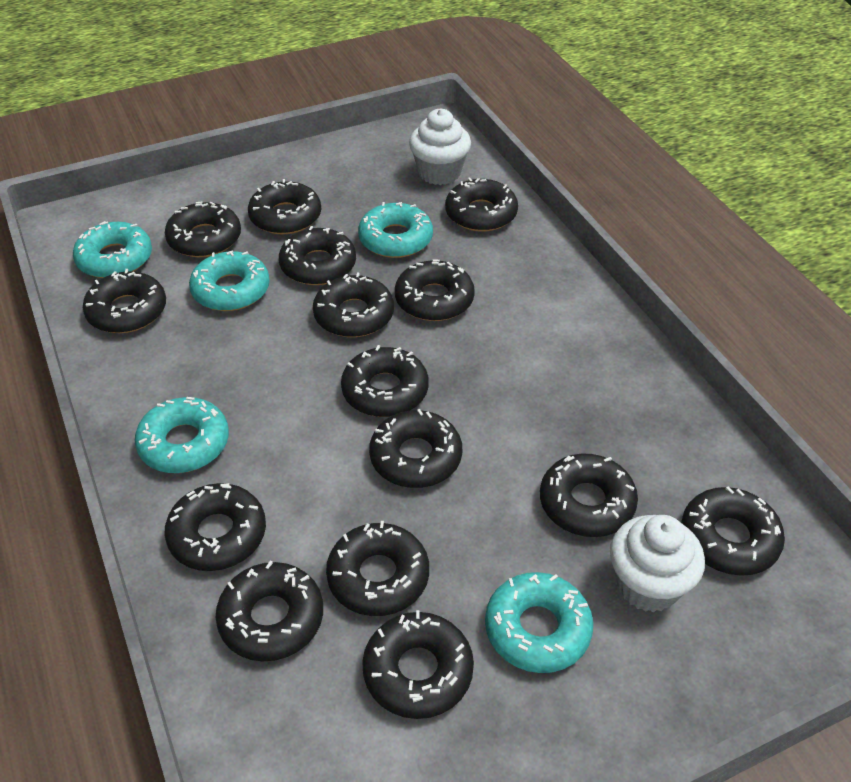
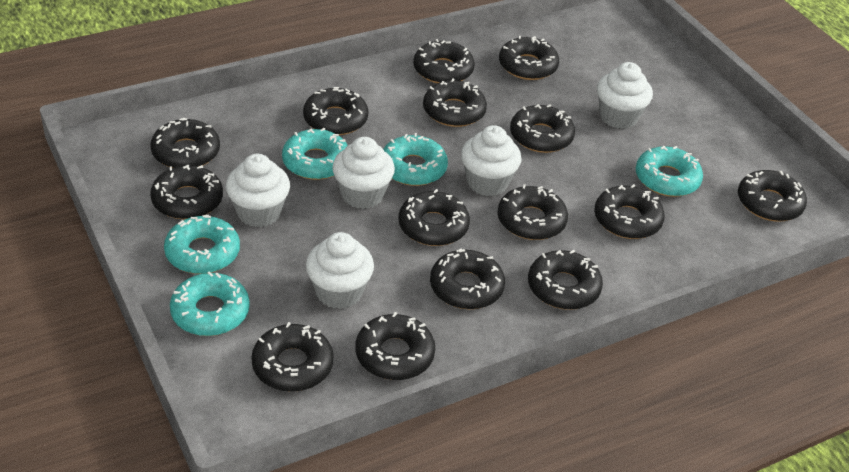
white cupcake: [409,109,471,185] [610,515,705,612] = 2 -> [226,154,290,227] [306,232,374,309] [332,137,395,209] [461,125,522,196] [597,62,653,129] = 5

